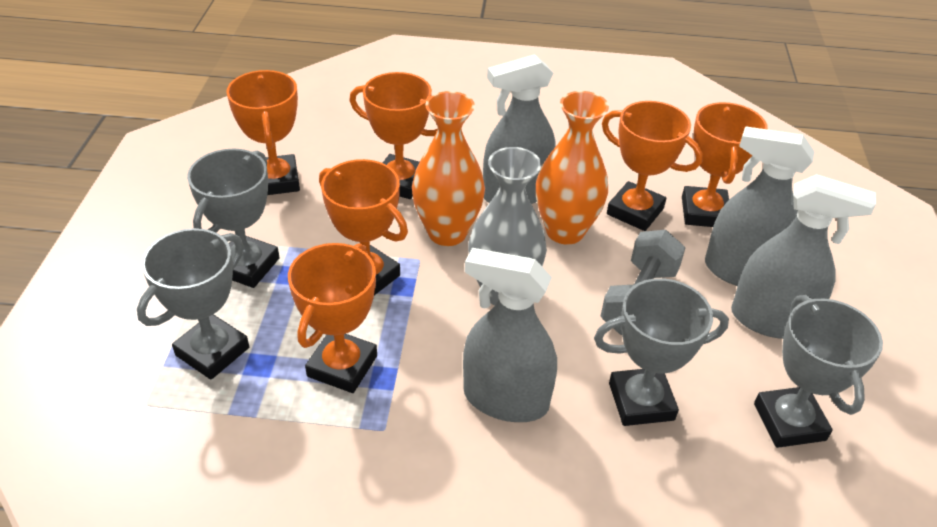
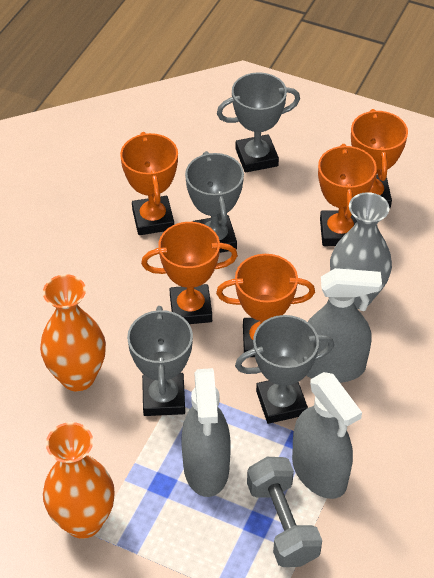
grey spray bottle: [463,248,557,422] [483,54,555,204] [705,126,814,286] [731,174,876,339] = 4 -> [182,368,231,497] [292,372,362,499] [306,268,382,383] = 3
orange trophy: [226,70,300,195] [288,243,377,393] [319,159,408,295] [349,72,438,199] [602,101,703,231] [682,102,768,227] = 6 -> [120,132,178,235] [141,222,238,324] [216,254,315,357] [318,144,377,246] [351,109,408,209] = 5

